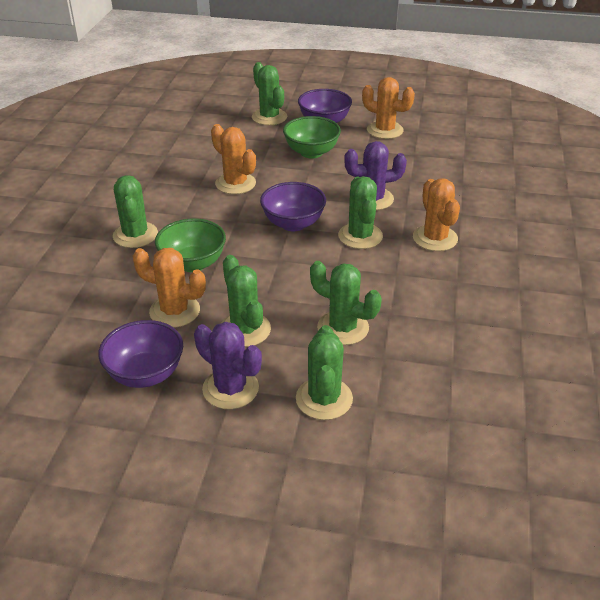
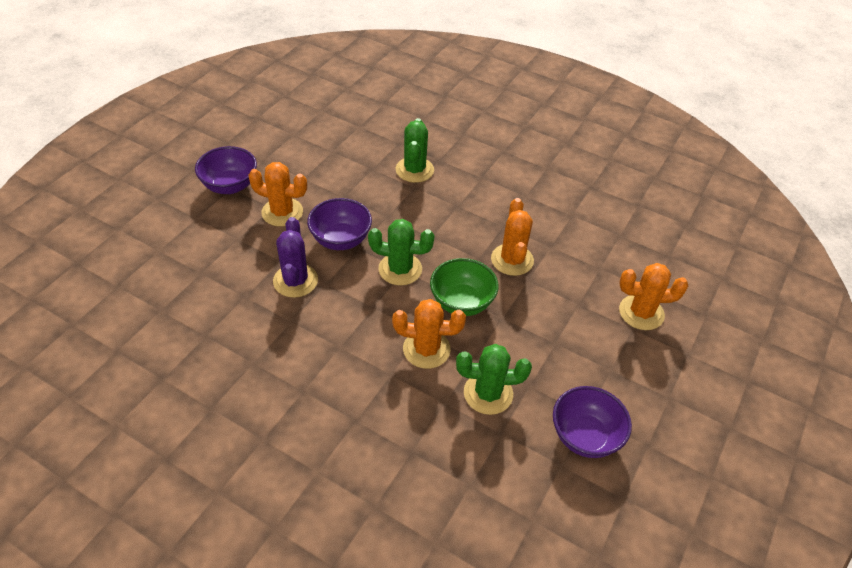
green bowl: [155,218,226,272] [283,116,341,158] = 2 -> [430,258,499,316] = 1
green cactus: [113,175,158,248] [221,255,271,347] [252,62,287,125] [296,325,353,420] [310,261,382,345] [338,176,383,249] = 6 -> [368,219,435,286] [396,118,434,183] [456,344,532,415] = 3
purple cactus: [194,322,262,409] [344,141,407,210] = 2 -> [273,217,318,298] = 1

